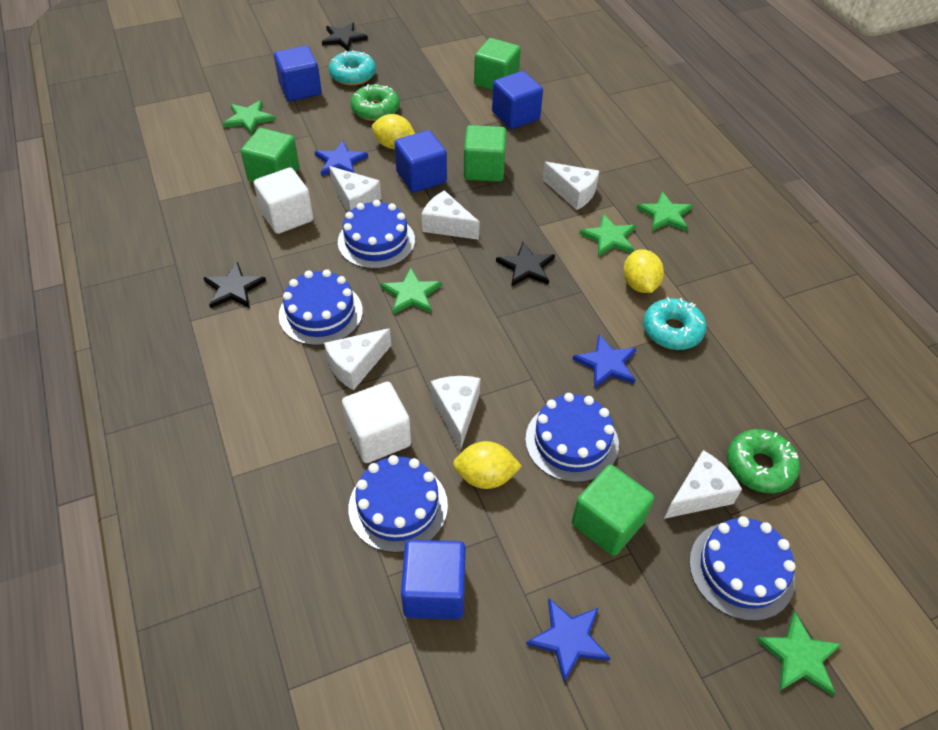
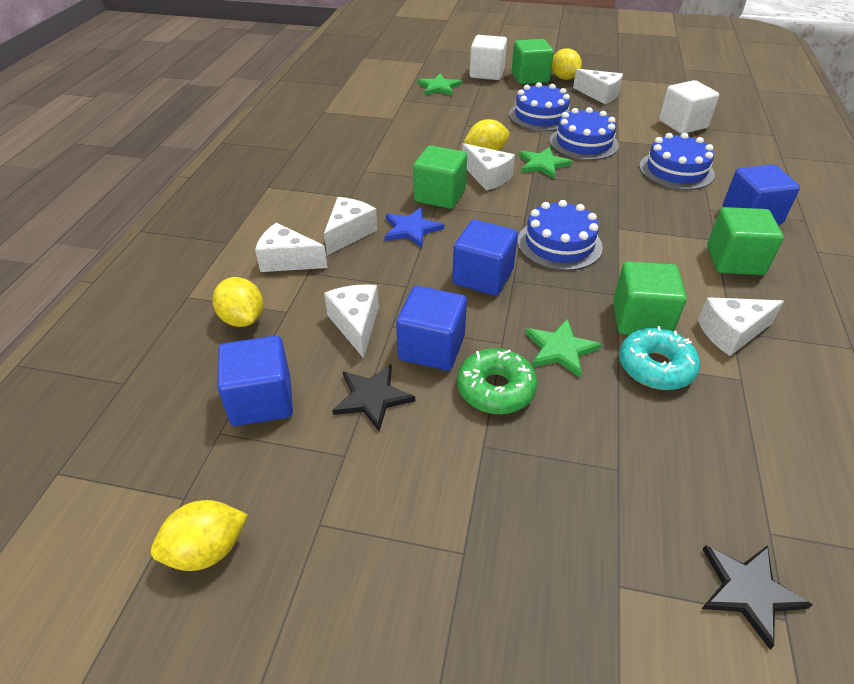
black star: [204,262,266,308] [322,23,368,51] [496,242,555,287] = 3 -> [332,364,415,432] [702,545,813,649] = 2
blue cake: [279,269,363,346] [338,200,415,269] [349,455,448,553] [525,393,619,483] [689,516,795,621] = 5 -> [509,82,570,131] [517,200,603,271] [550,107,619,160] [639,133,715,190] = 4
blue star: [315,141,368,176] [526,599,610,682] [572,335,636,389] = 3 -> [385,207,444,248] = 1
green donut: [351,84,400,121] [727,429,800,493] = 2 -> [457,348,537,414] = 1
green star: [223,100,275,135] [380,267,442,314] [579,214,636,257] [636,192,693,232] [756,612,842,696] = 5 -> [417,74,462,96] [519,147,572,179] [525,319,602,378] = 3
turquoise donut: [329,50,376,85] [643,297,707,350] = 2 -> [619,326,700,390] = 1
yellow lemon: [372,114,415,149] [453,441,522,489] [623,249,664,293] = 3 -> [151,500,248,571] [213,277,263,327] [464,119,509,151] [552,48,582,80] = 4

